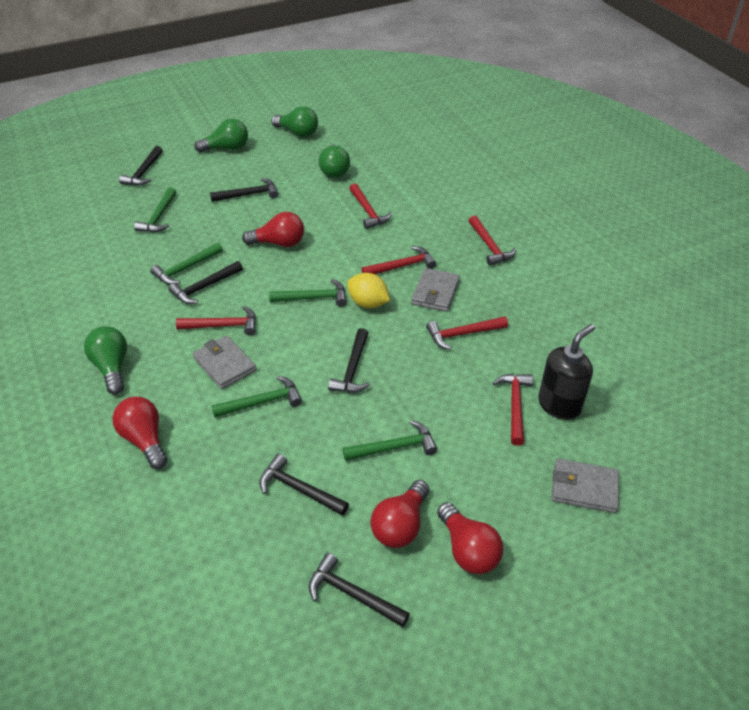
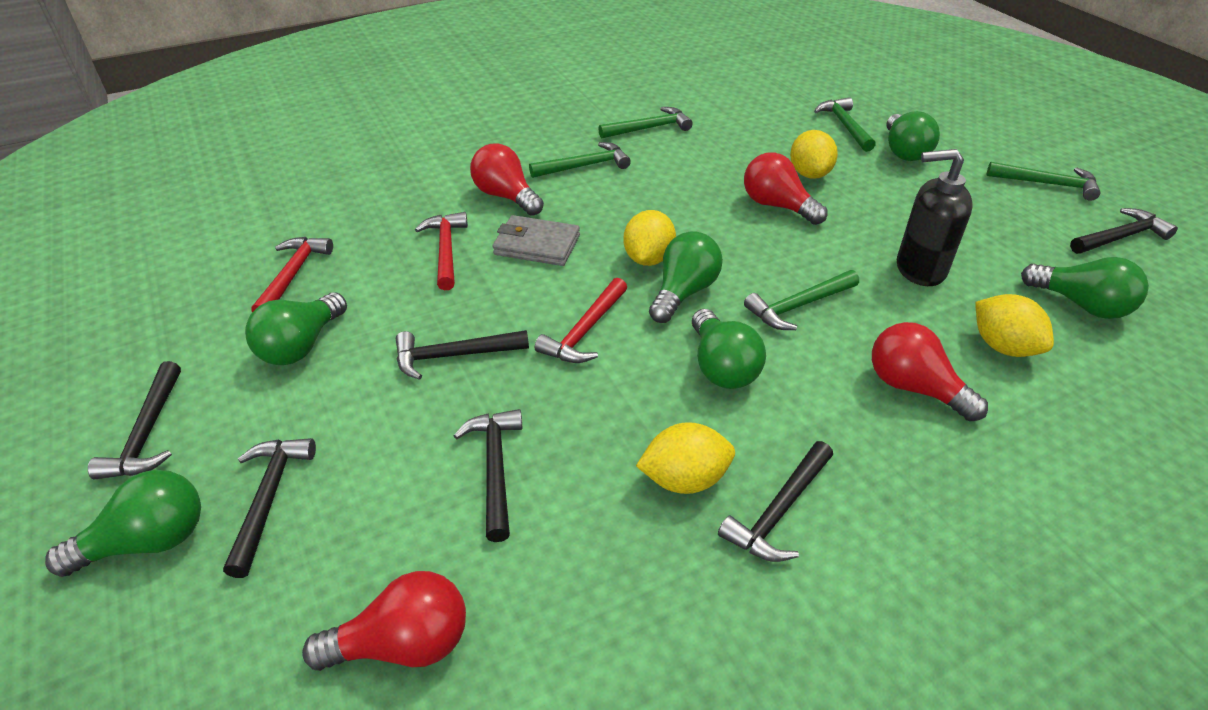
green light bulb: [84,326,127,394] [195,119,248,152] [271,106,318,137] [319,144,350,178] = 4 -> [45,470,201,577] [245,292,347,365] [649,231,723,323] [692,309,766,389] [887,111,940,161] [1021,257,1149,319] = 6
grey wallet: [193,335,256,389] [411,268,460,312] [552,458,619,513] = 3 -> [492,215,580,266] = 1
red hammer: [176,306,256,336] [349,184,392,229] [362,246,436,274] [426,316,508,350] [469,216,516,266] [493,374,533,446] = 6 -> [251,237,333,312] [415,212,468,291] [535,278,627,363] = 3
yellow lemon: [347,273,390,308] = 1 -> [624,210,676,266] [636,422,735,494] [790,130,838,179] [975,294,1054,357] = 4

